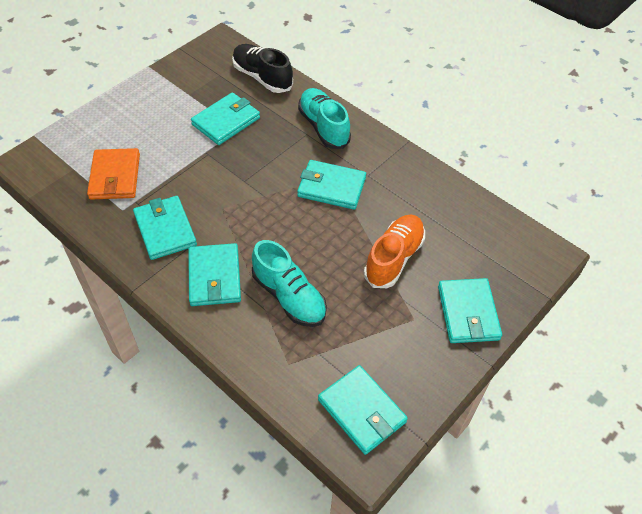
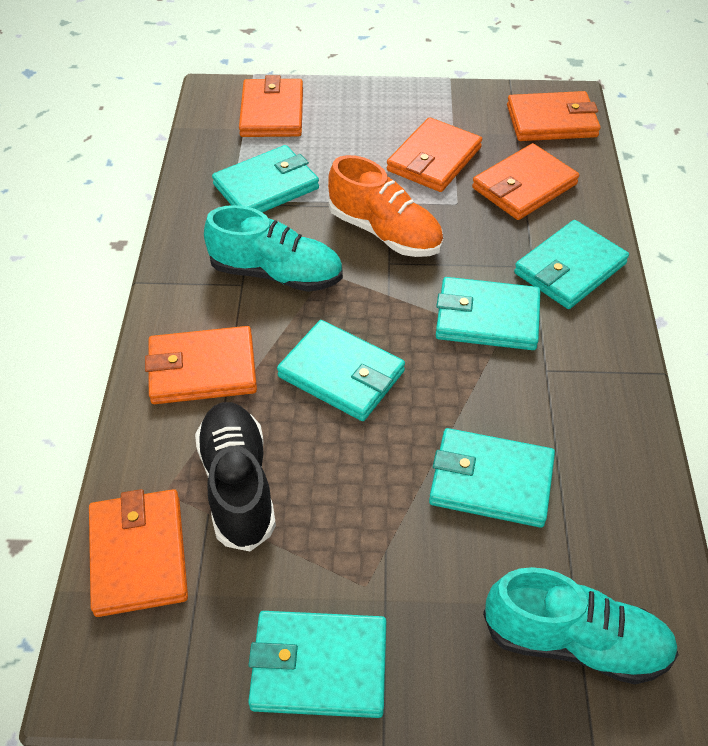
orange wallet: [87,148,140,200] = 1 -> [89,489,188,617] [145,326,257,404] [239,75,303,137] [387,117,482,192] [472,143,579,220] [507,91,601,141] = 6

